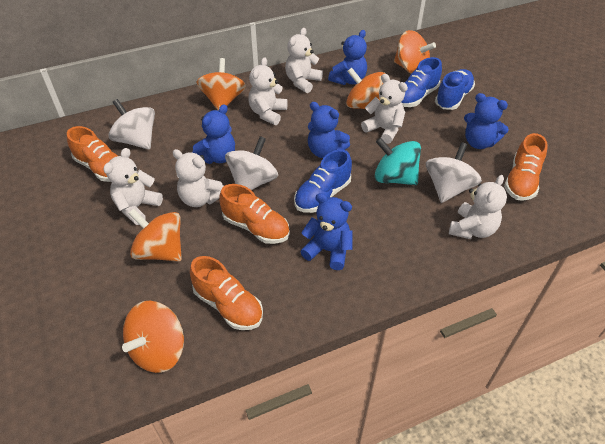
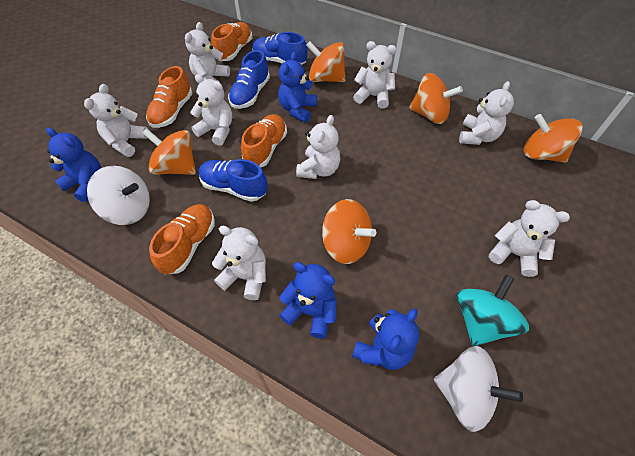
blue teddy bear: [192,104,235,164] [300,193,353,270] [308,102,350,158] [328,30,367,85] [464,93,509,149] = 5 -> [46,128,101,202] [278,52,317,123] [279,262,337,339] [352,308,419,370] = 4
white spinning top: [109,99,155,150] [225,136,278,190] [426,142,482,203] = 3 -> [87,166,150,225] [434,346,523,432] = 2
white teddy bear: [103,148,163,225] [173,149,224,207] [248,57,288,125] [285,28,323,93] [361,74,408,144] [449,175,507,239] = 6 -> [84,84,148,157] [185,22,230,82] [190,74,232,146] [212,226,266,300] [296,115,340,179] [353,41,397,109] [459,81,514,145] [489,200,570,277] = 8

